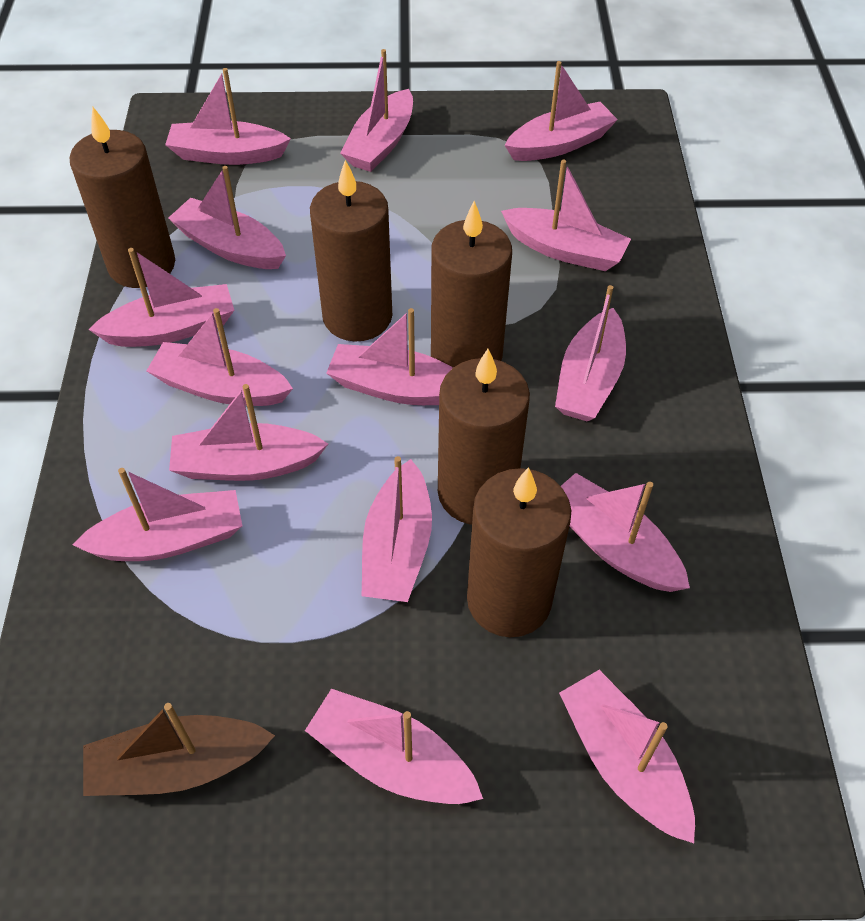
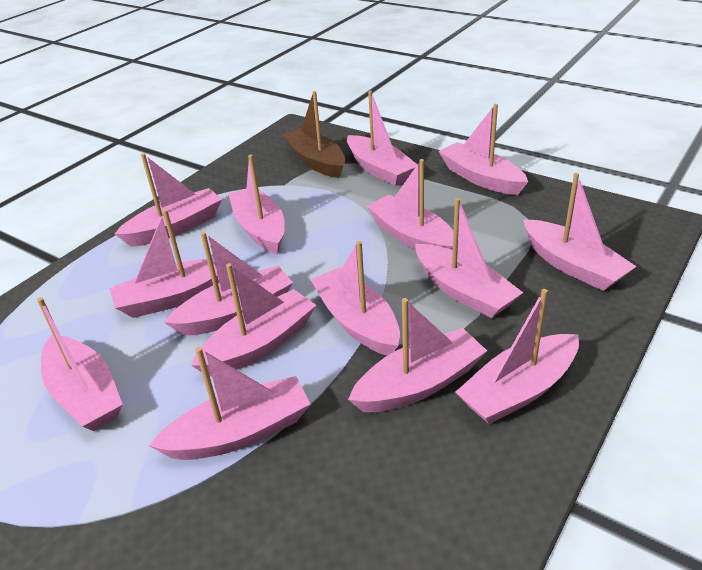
brown candle: [70,106,175,288] [310,160,392,342] [431,201,512,368] [438,349,530,525] [467,467,571,637] = 5 -> none = 0

